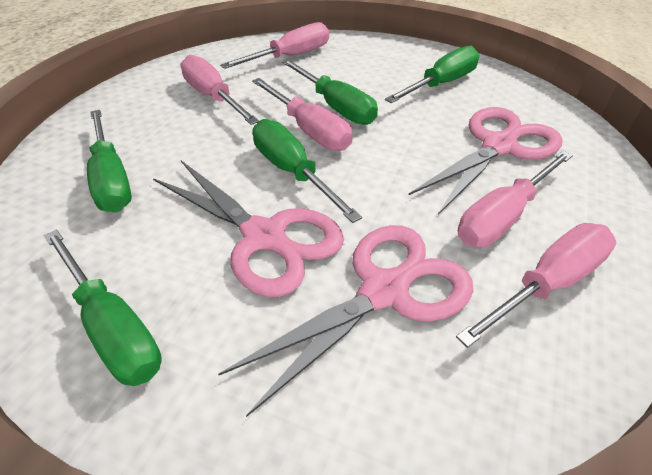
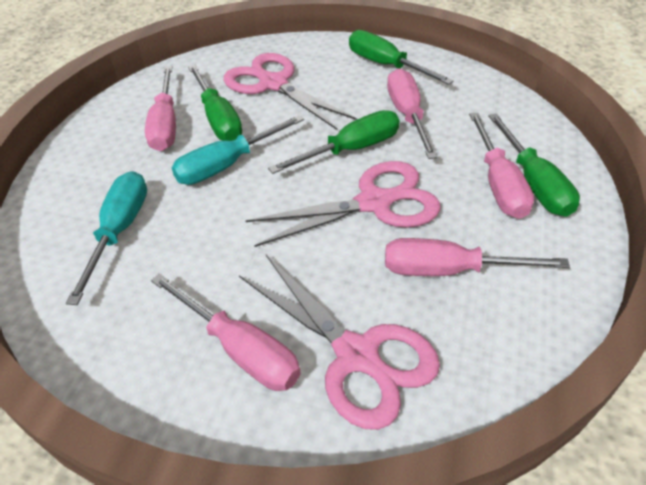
green screwdriver: [44,229,162,386] [87,110,132,213] [253,119,362,223] [281,59,378,125] [385,46,479,103] = 5 -> [188,65,242,141] [268,110,400,174] [349,30,454,85] [488,113,580,217] = 4
turquoise screwdriver: none = 0 -> [66,171,147,305] [172,115,304,185] = 2

